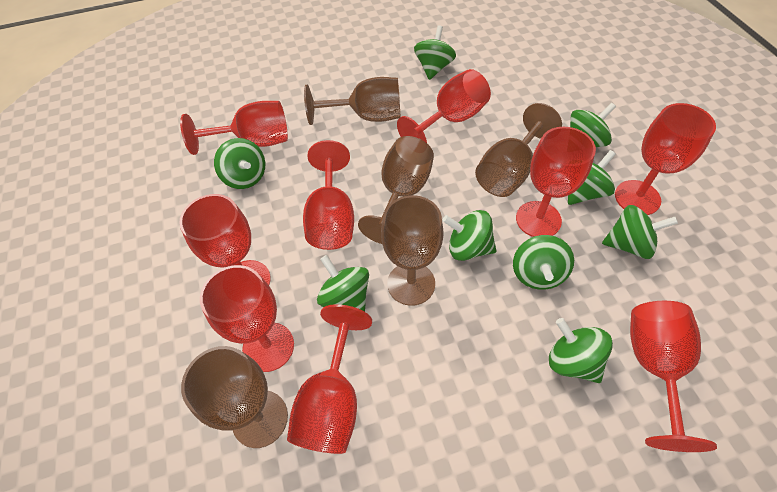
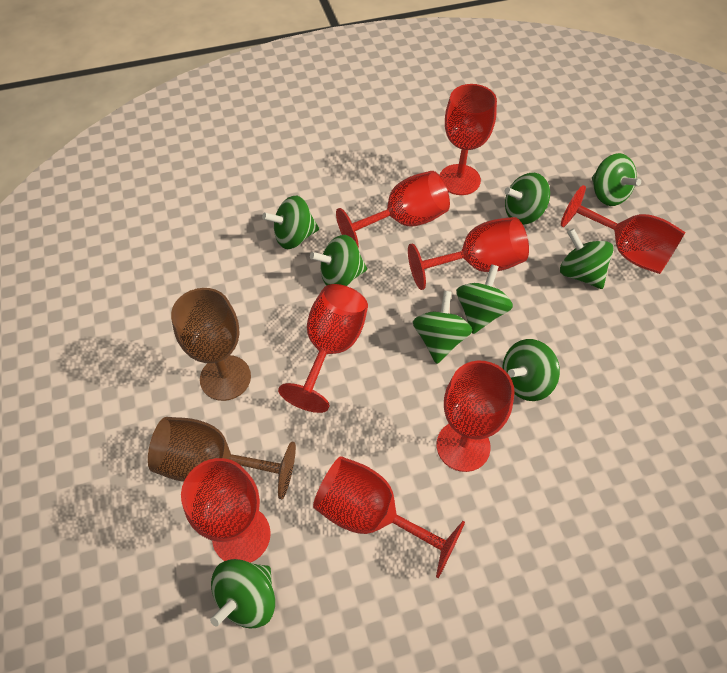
brown goblet: [181,346,288,448] [304,77,400,125] [358,136,434,244] [381,195,444,306] [475,103,562,197] = 5 -> [148,417,296,499] [171,288,251,401] = 2
red goblet: [179,194,271,285] [180,101,288,155] [200,265,294,372] [287,304,372,454] [303,140,354,250] [397,69,491,143] [516,127,596,237] [615,103,716,215] [630,301,717,452] = 9 -> [181,458,271,563] [278,284,368,413] [313,456,465,578] [336,171,450,248] [408,217,529,290] [437,361,514,472] [440,84,497,195] [561,185,685,274] = 8

